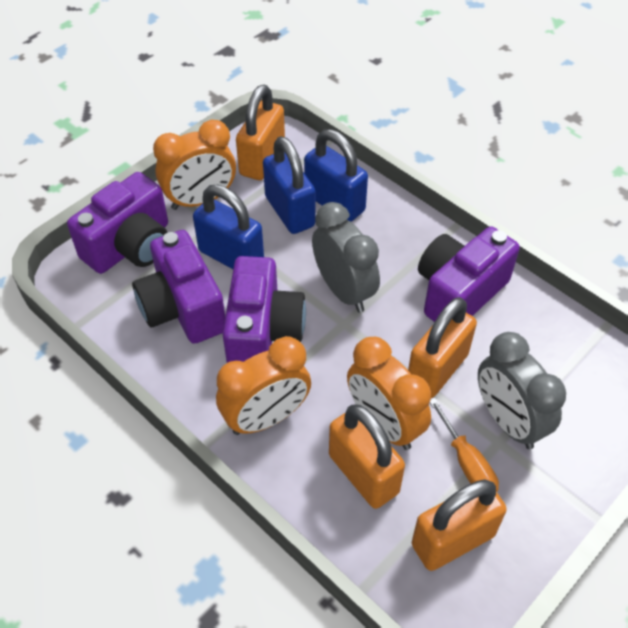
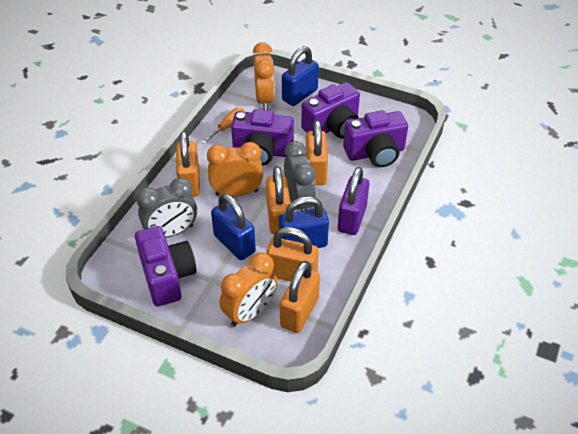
orange padlock: [236,85,285,180] [329,404,405,509] [408,297,477,398] [412,479,507,571] = 4 -> [176,131,200,197] [266,166,290,234] [267,227,319,281] [280,261,320,333] [306,120,328,185] = 5
purple padlock: none = 0 -> [338,167,369,235] = 1

